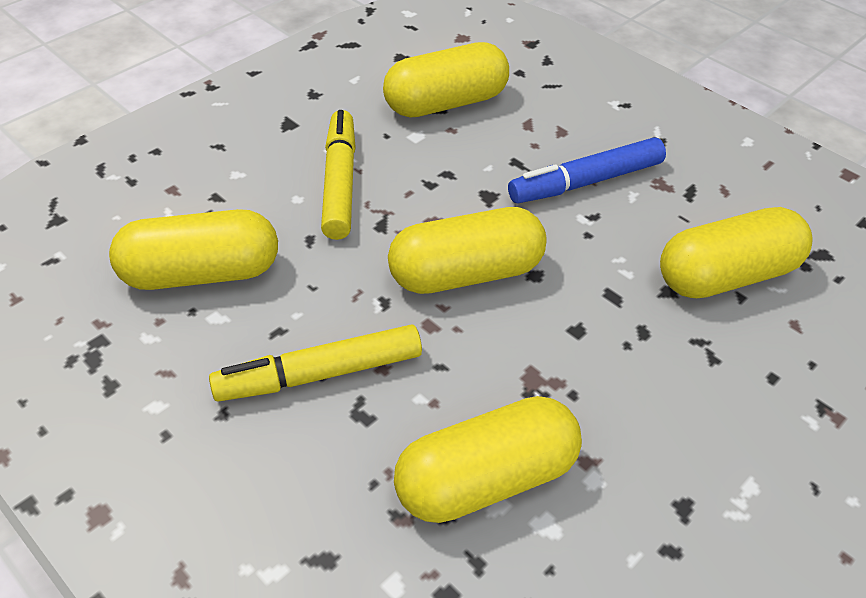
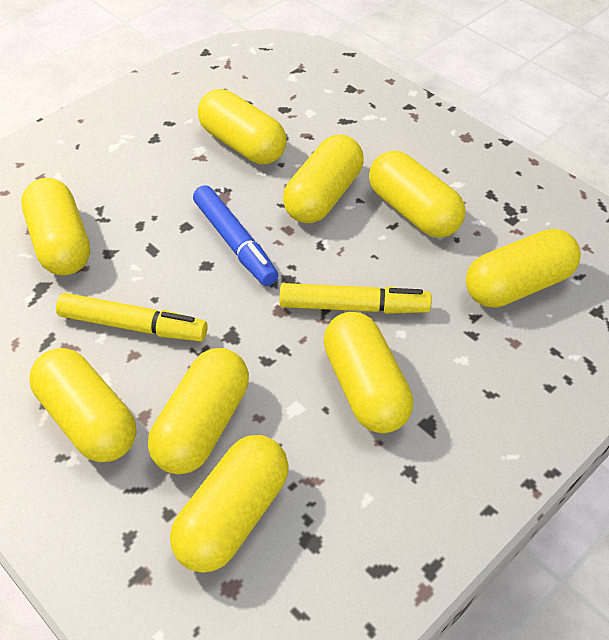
yellow capsule: [109,209,278,290] [383,42,509,118] [388,207,547,294] [394,396,582,523] [660,207,813,298] = 5 -> [21,178,90,275] [29,348,136,462] [148,348,249,475] [170,435,289,573] [198,89,287,164] [283,134,364,223] [323,312,413,433] [369,151,465,238] [466,229,581,308] = 9

